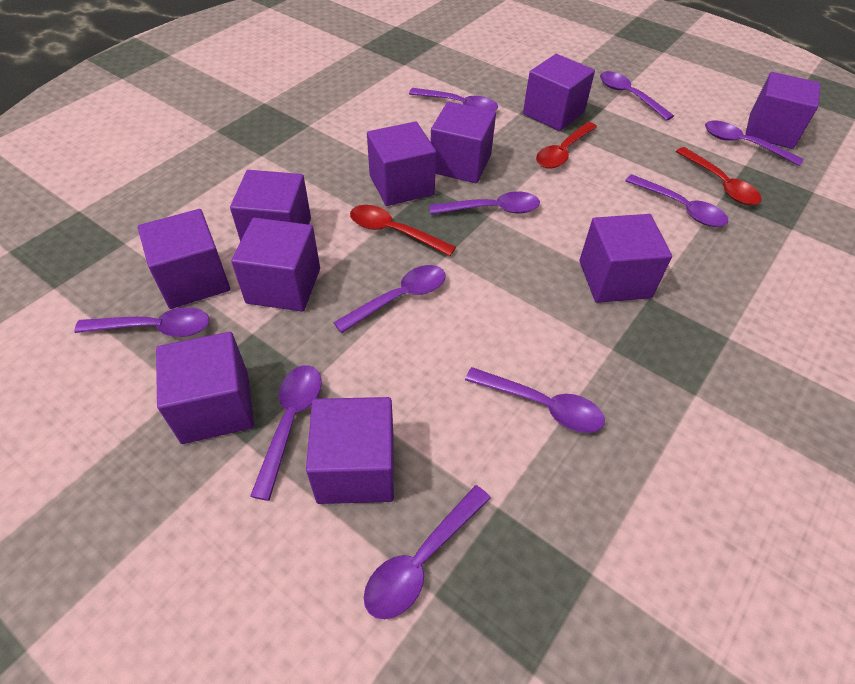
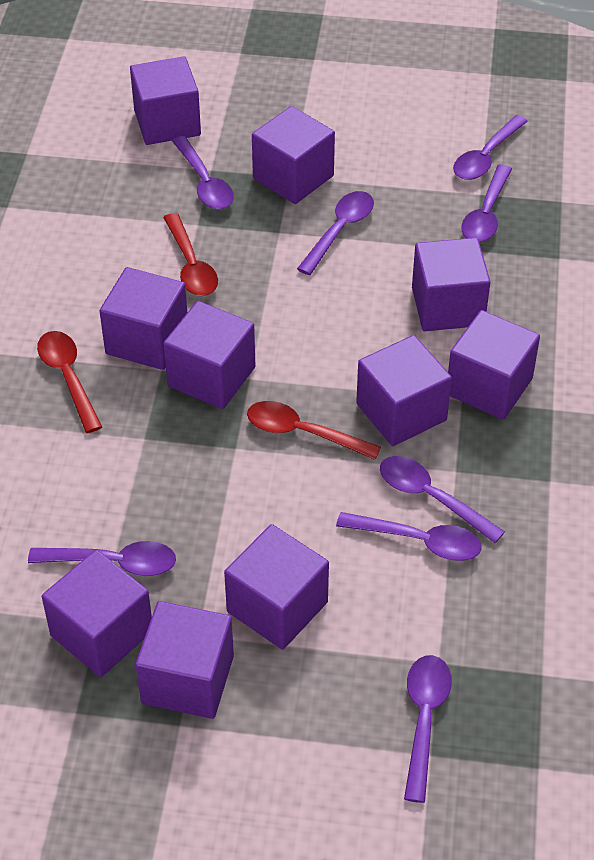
purple spoon: [74,307,209,337] [250,365,322,501] [333,265,446,333] [364,485,491,619] [409,88,498,111] [429,191,540,214] [465,367,605,433] [600,71,674,121] [625,174,728,227] [705,121,804,166] = 10 -> [28,541,176,576] [172,136,234,209] [297,191,374,275] [336,512,481,561] [380,456,505,543] [404,655,452,803] [453,115,528,180] [461,164,512,242] = 8

